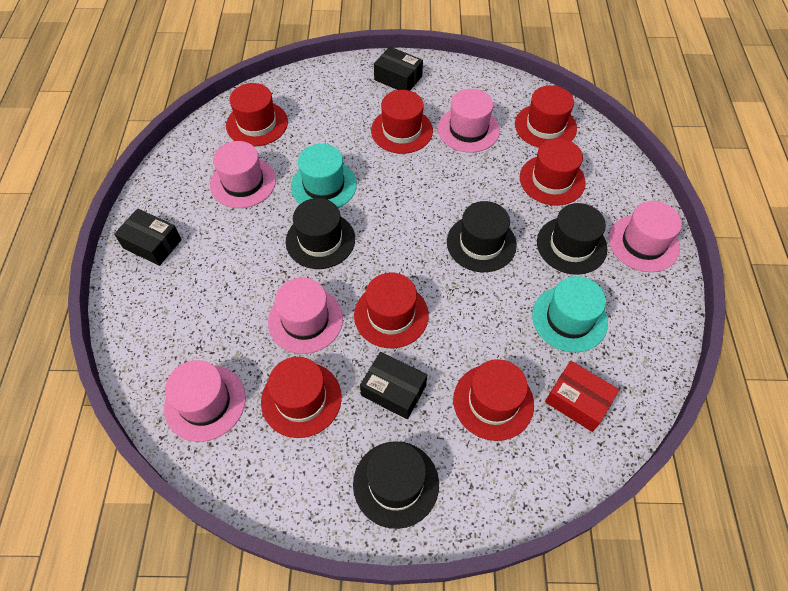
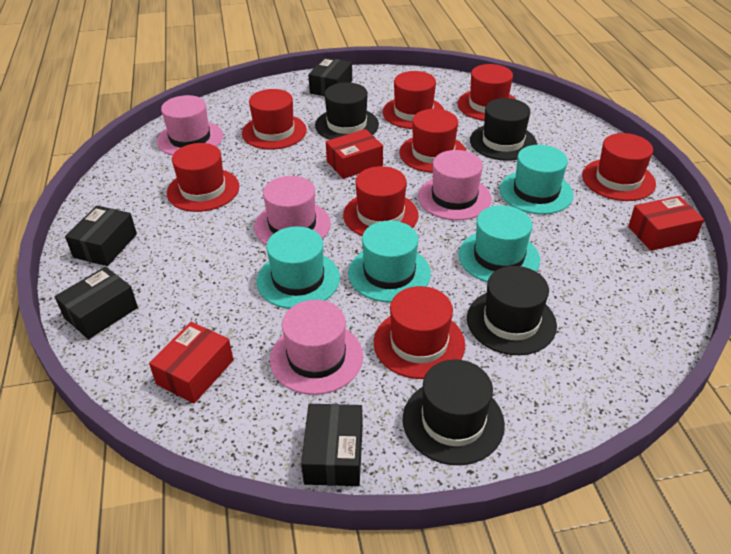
black box: [114,208,182,266] [360,352,427,419] [374,47,423,91] = 3 -> [55,266,138,339] [65,205,137,266] [301,404,363,486] [308,57,352,96] = 4
pink hat: [164,360,246,442] [210,141,276,208] [268,278,343,354] [438,89,500,153] [609,201,682,272] = 5 -> [157,95,223,156] [254,176,331,245] [270,300,363,395] [418,150,491,220] = 4
red box: [545,361,619,432] = 1 -> [149,322,233,403] [326,129,383,179] [628,196,704,251] = 3
red hat: [226,83,288,146] [261,357,342,438] [354,272,429,348] [371,90,433,154] [453,359,534,441] [515,85,577,148] [520,138,586,206] = 7 -> [167,143,239,212] [242,89,307,150] [343,166,419,236] [374,286,465,379] [382,71,444,129] [399,109,466,173] [457,64,517,121] [582,133,656,201] = 8
turquoise hat: [291,144,357,208] [532,276,608,353] = 2 -> [256,226,340,309] [348,221,431,302] [458,205,540,282] [500,145,574,214] = 4

